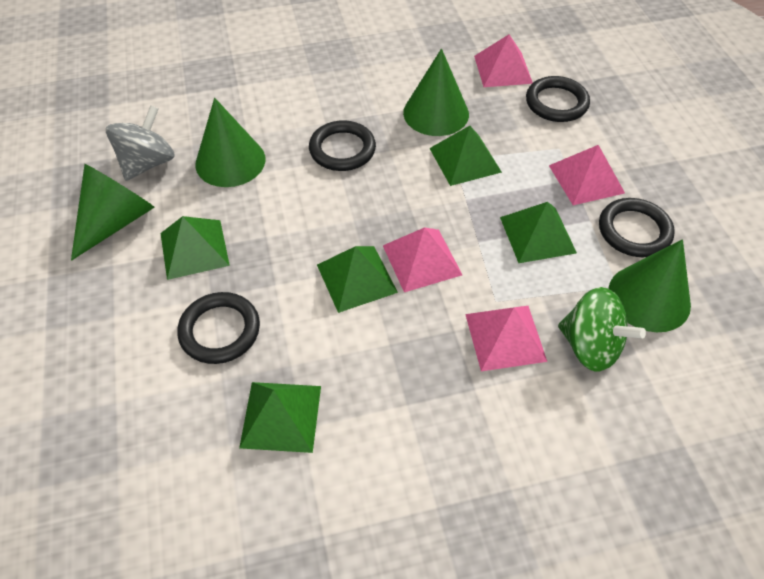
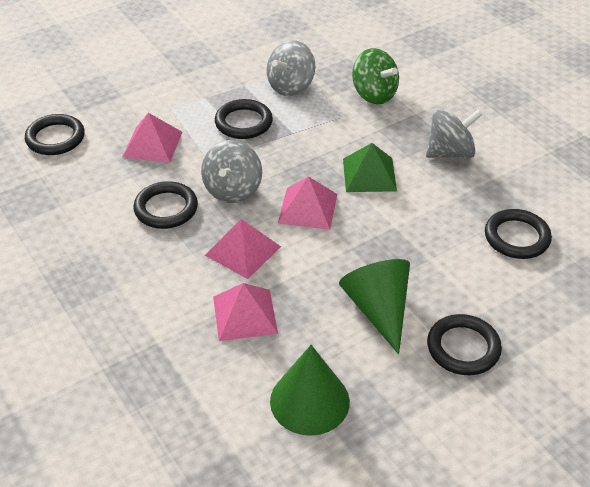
black ring: [177,292,260,364] [309,120,376,171] [526,76,590,122] [599,198,675,257] = 4 -> [25,114,85,155] [133,181,198,229] [215,99,273,139] [427,314,502,375] [485,209,552,259] = 5
green cone: [71,164,155,261] [195,98,266,187] [403,49,469,136] [608,239,691,332] = 4 -> [270,345,350,436] [339,259,410,354] = 2
green pyramid: [161,216,230,280] [239,382,321,453] [317,246,398,313] [429,126,502,186] [500,202,577,263] = 5 -> [343,143,397,192] = 1
grey spinning top: [106,105,175,181] = 1 -> [201,140,262,203] [267,40,315,96] [426,110,483,158] = 3

